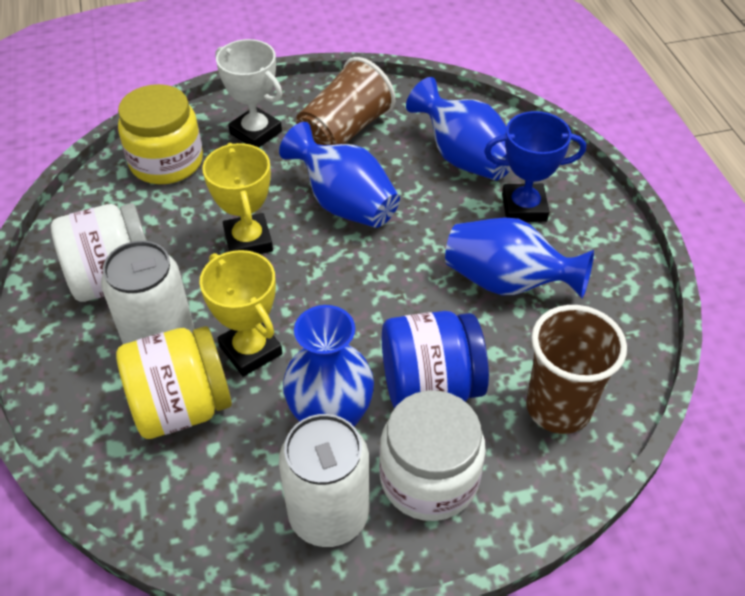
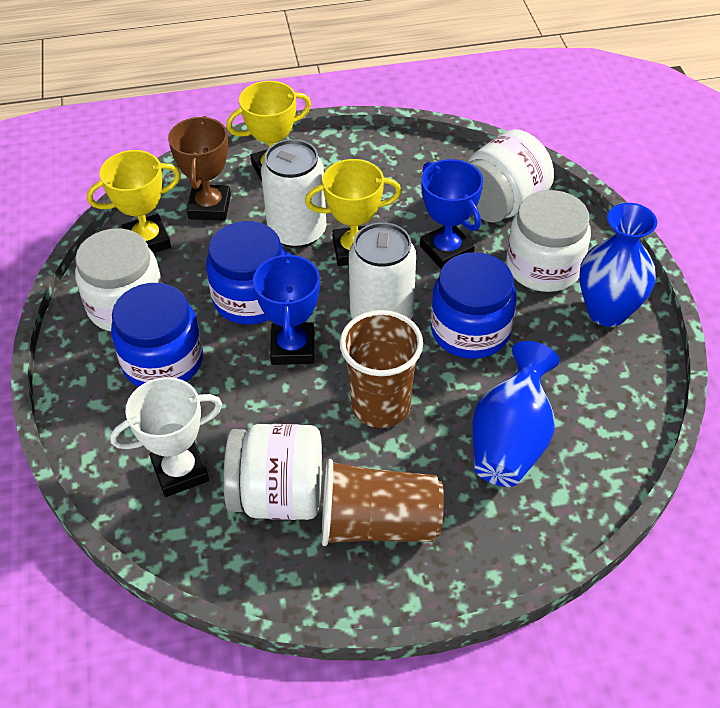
blue jar: [382,311,489,408] = 1 -> [111,283,203,387] [206,221,286,325] [431,252,517,359] = 3
blue trophy: [484,111,586,222] = 1 -> [253,252,320,365] [420,159,483,269] = 2
blue vase: [279,122,400,228] [283,305,374,427] [406,77,512,181] [445,217,594,298] = 4 -> [472,341,560,487] [579,203,657,327] = 2
brown trophy: none = 0 -> [168,116,231,221] = 1
white jar: [51,203,147,302] [379,390,486,521] = 2 -> [75,228,163,331] [223,424,322,520] [468,129,554,223] [506,190,591,292] = 4
yellow jar: [116,326,232,439] [118,84,203,184] = 2 -> none = 0
yellow trophy: [199,250,282,377] [202,143,273,254] = 2 -> [87,150,181,253] [226,81,311,181] [305,159,401,266] = 3

